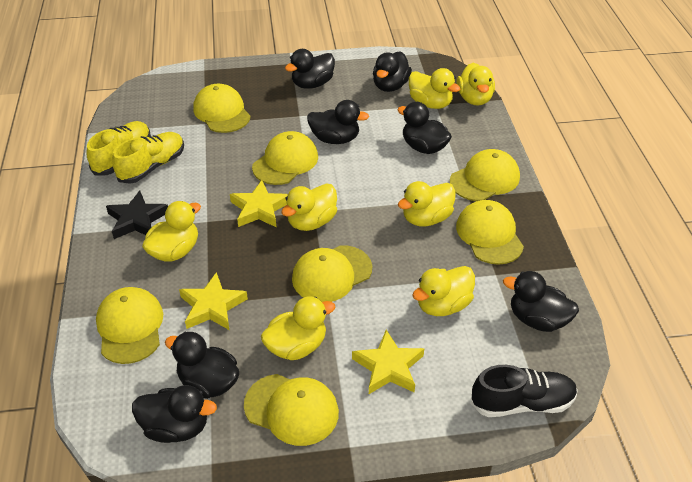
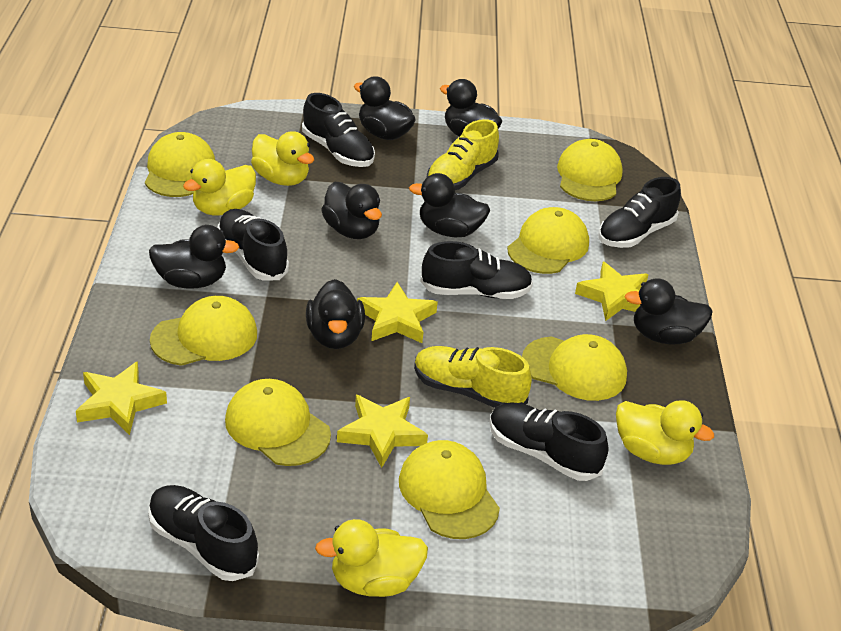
black shoe: [470,365,578,417] = 1 -> [148,485,259,581] [217,209,289,280] [302,93,375,167] [420,241,533,299] [489,402,608,481] [599,177,681,248] = 6
black star: [106,191,168,239] = 1 -> none = 0
yellow duck: [142,201,201,262] [261,297,335,360] [281,183,337,231] [398,181,456,226] [409,68,461,109] [412,266,475,316] [457,63,495,106] = 7 -> [183,159,256,215] [251,131,314,186] [315,519,428,597] [616,400,714,465] = 4
yellow star: [179,272,248,330] [230,180,288,228] [352,330,424,394] = 3 -> [76,361,167,435] [337,395,428,468] [357,282,438,343] [575,262,649,321] = 4

